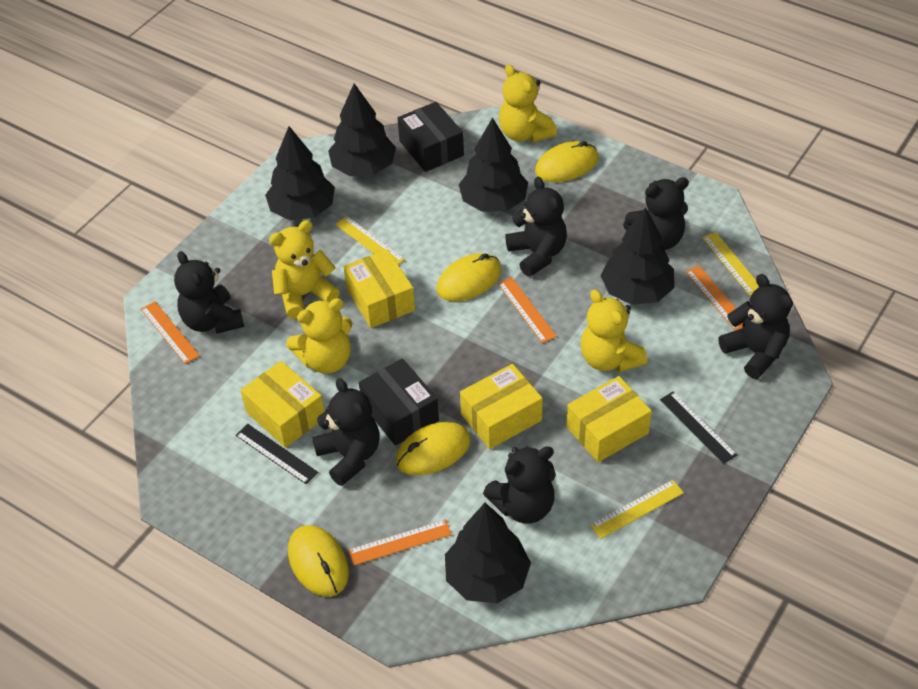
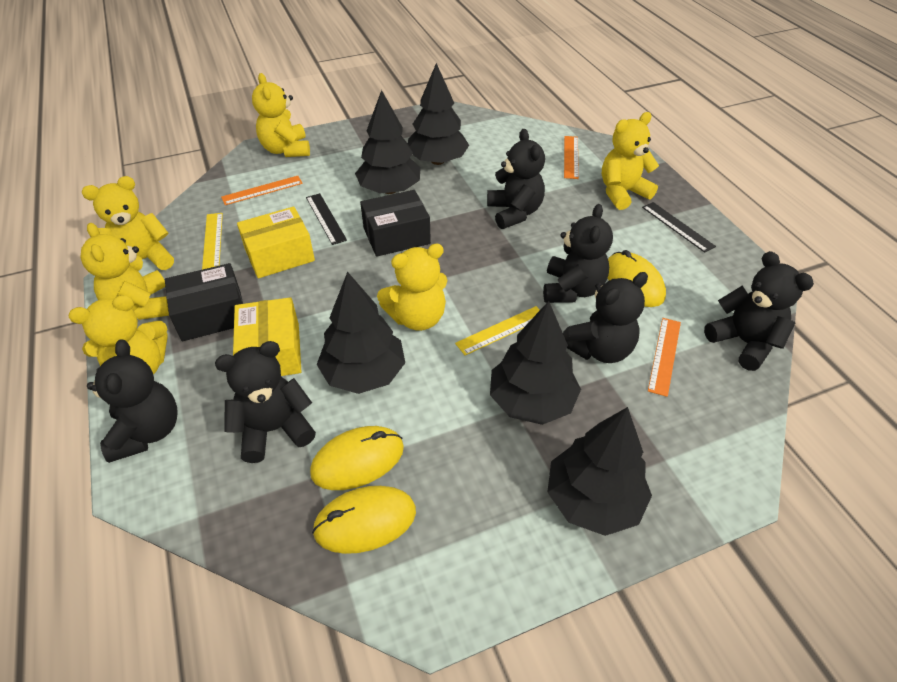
orange ruler: [141,301,200,364] [349,520,452,566] [497,277,557,343] [685,266,743,331] = 4 -> [221,176,303,205] [564,136,579,179] [648,318,681,397] = 3
yellow box: [241,361,324,448] [344,249,415,328] [460,364,543,449] [566,376,652,462] = 4 -> [233,297,301,376] [237,207,315,278] = 2
yellow mouse: [288,525,349,597] [395,422,471,475] [437,253,502,301] [535,141,598,182] = 4 -> [310,426,404,490] [312,486,416,554] [608,250,666,307] = 3
yellow ruler: [335,216,405,264] [590,480,684,539] [702,232,759,296] = 3 -> [202,213,223,270] [455,306,540,355] = 2
yellow teddy bear: [269,220,340,319] [286,298,352,373] [499,64,557,143] [580,289,648,372] = 4 -> [69,295,168,375] [80,223,169,320] [82,176,174,270] [252,73,310,157] [377,244,447,331] [602,112,659,210] = 6

